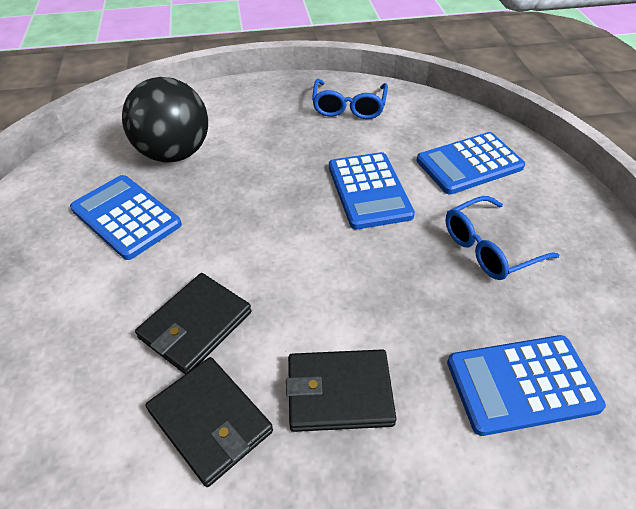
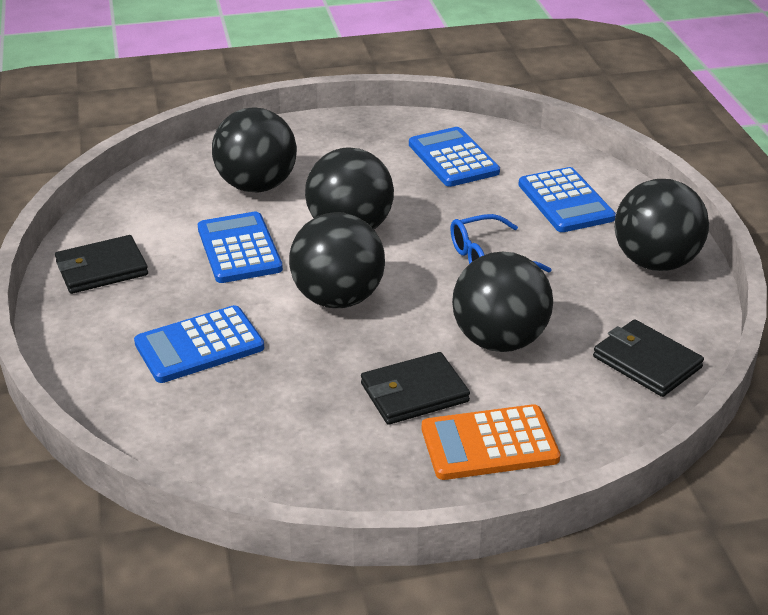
black ball: [122,77,208,162] = 1 -> [212,107,297,193] [289,212,385,308] [305,147,394,229] [452,251,553,352] [614,179,709,271] = 5
blue glasses: [312,79,388,119] [446,196,559,280] = 2 -> [450,214,552,272] = 1
orange calculator: none = 0 -> [422,404,560,480] = 1

